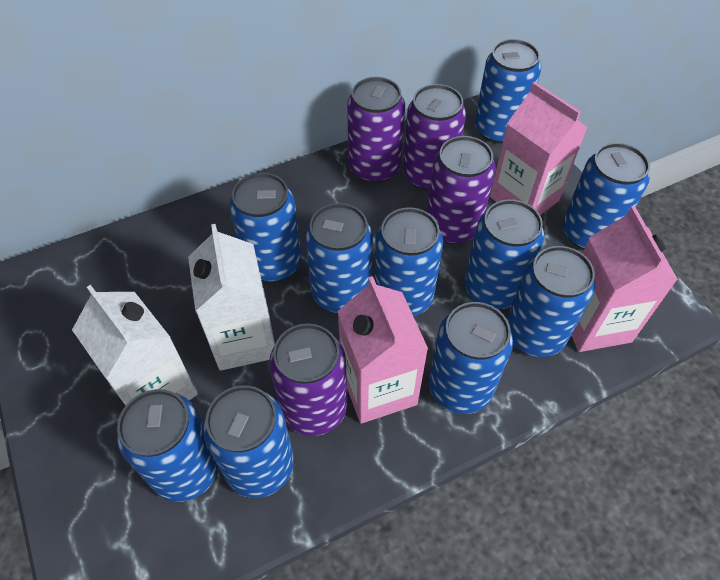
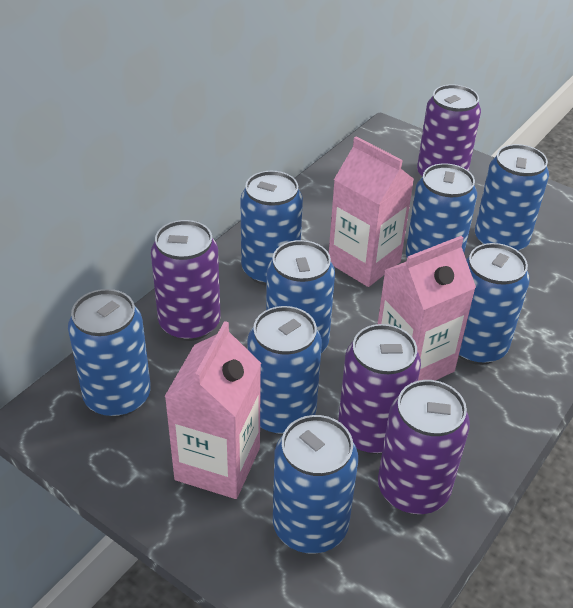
blue can: [117,389,219,502] [203,385,294,498] [229,172,301,282] [305,203,373,313] [374,207,443,316] [429,302,513,414] [464,199,544,309] [475,39,541,144] [507,246,595,357] [563,143,650,250] = 10 -> [68,289,151,417] [241,171,303,286] [247,306,322,435] [266,240,335,353] [273,415,358,554] [406,163,477,257] [459,243,530,365] [475,144,549,251] = 8
white carton: [72,285,198,406] [188,224,275,371] = 2 -> none = 0

